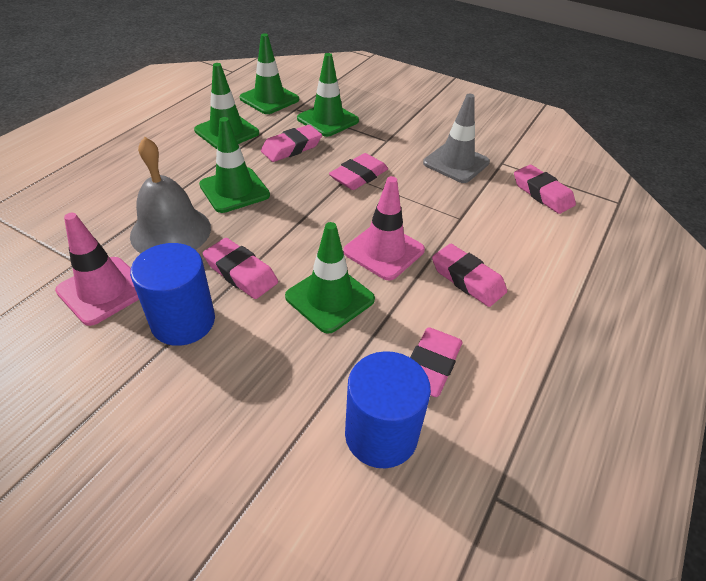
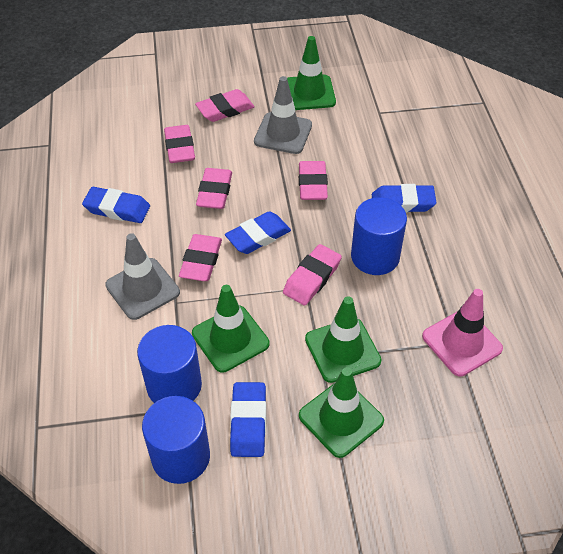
blue cylinder: [130,243,215,346] [345,351,431,468] = 2 -> [137,325,202,403] [142,396,210,484] [351,198,407,275] = 3
blue eraser: none = 0 -> [82,187,150,223] [225,211,291,254] [230,382,266,457] [372,184,437,213] = 4
green traffic cone: [194,63,259,149] [199,117,270,213] [240,33,299,114] [285,222,375,334] [297,53,359,137] = 5 -> [192,285,270,373] [287,36,336,110] [299,367,384,458] [305,296,382,383] = 4
grey bell: [130,137,211,253] = 1 -> none = 0
grey traffic cone: [423,94,490,183] = 1 -> [105,233,180,320] [254,76,312,154] = 2
pink traffic cone: [55,213,139,326] [343,176,425,281] = 2 -> [422,289,503,377] = 1

